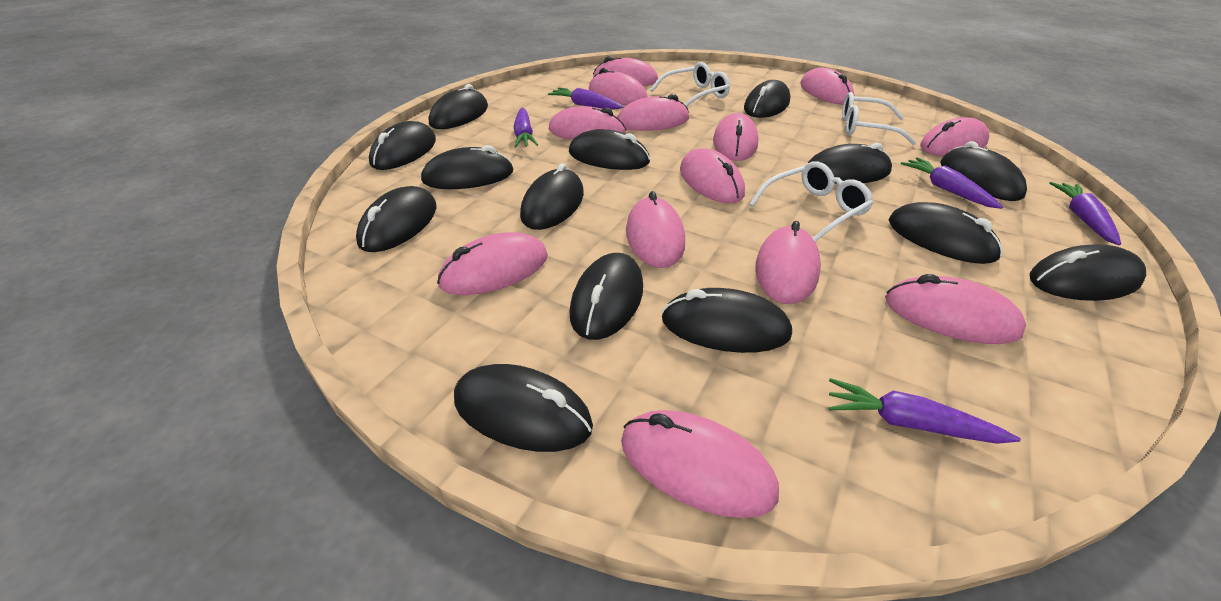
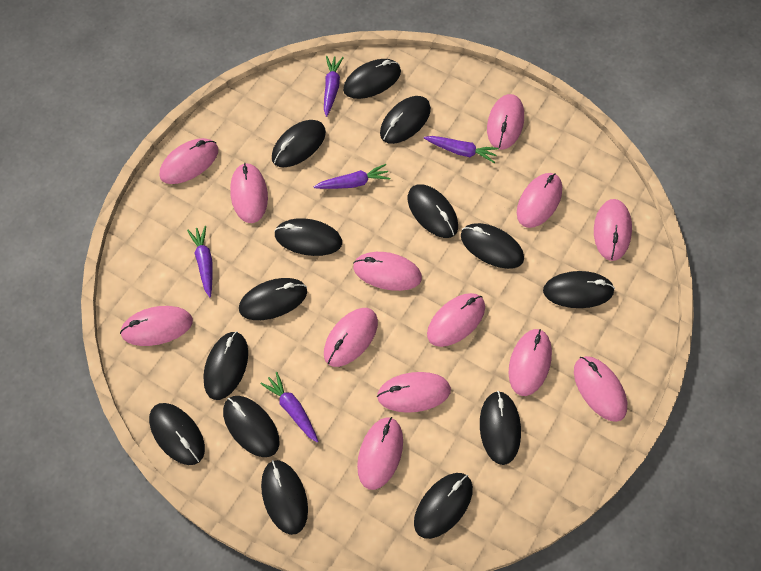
white glasses: [650,62,730,107] [749,161,873,242] [842,92,917,145] = 3 -> none = 0

